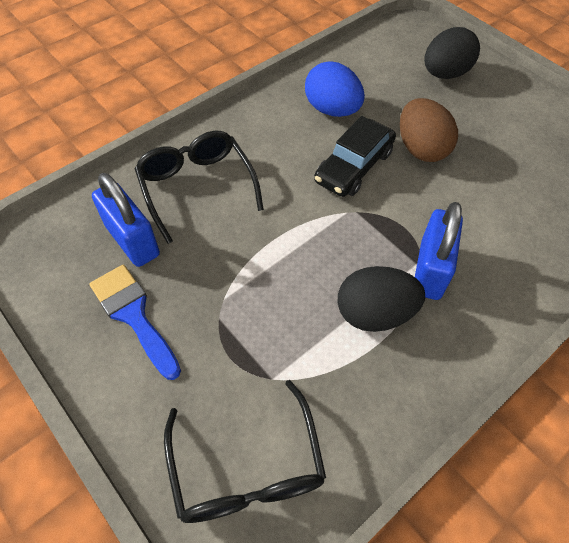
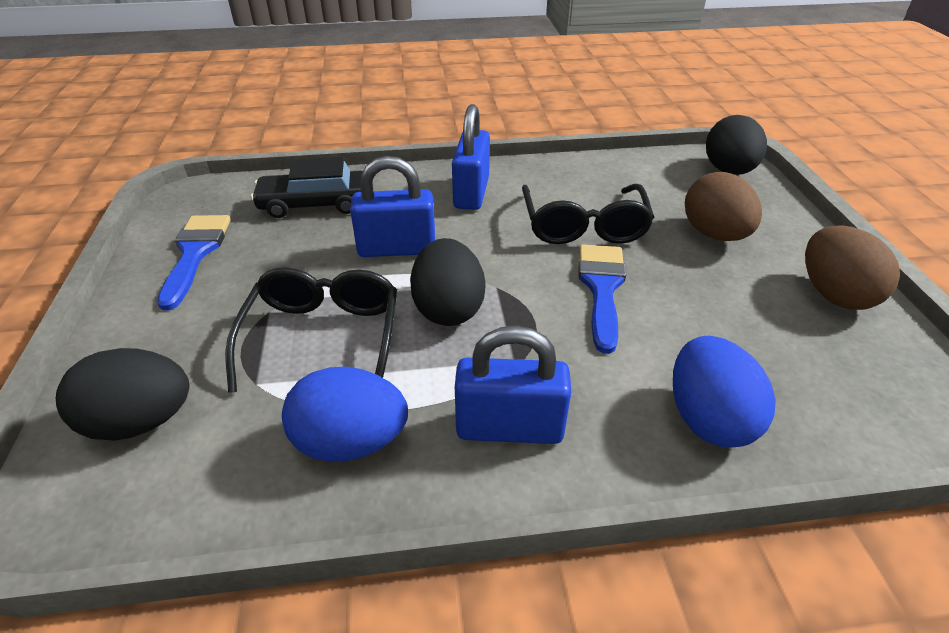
black egg: [338,266,425,332] [424,27,480,79] = 2 -> [56,348,189,441] [410,238,486,326] [706,115,767,175] = 3
blue brush: [89,265,181,380] = 1 -> [157,215,231,310] [578,244,626,354] = 2
blue egg: [305,61,365,117] = 1 -> [282,367,408,461] [673,336,776,448] = 2
blue padlock: [92,173,160,267] [415,202,463,300] = 2 -> [350,156,435,257] [452,104,490,210] [455,326,571,444] = 3
brown egg: [400,98,458,162] = 1 -> [685,172,762,241] [805,225,900,310] = 2

